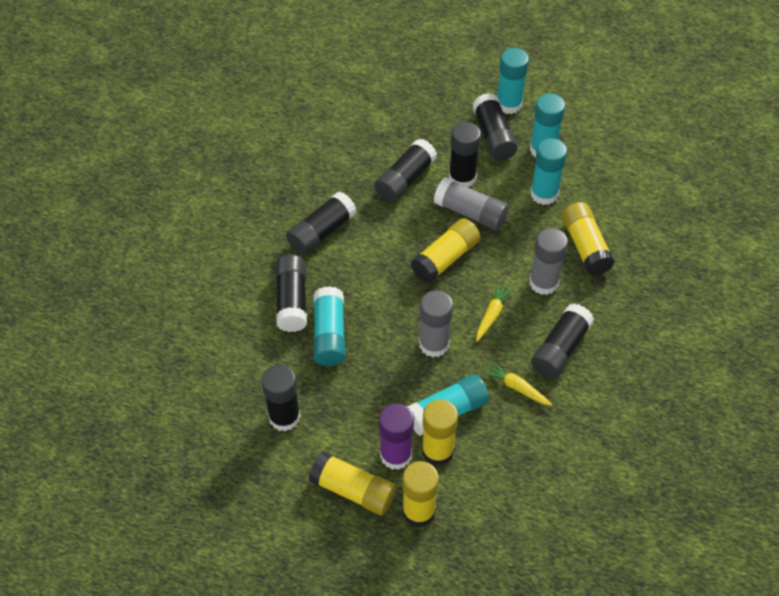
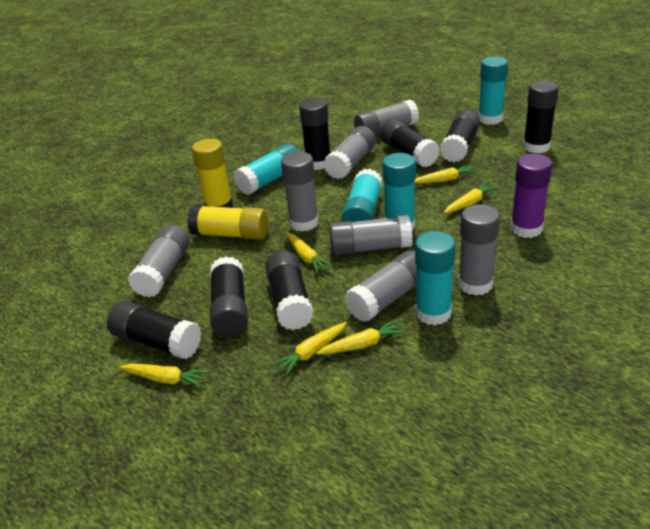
grey glue stick: [419,290,453,357] [434,177,509,230] [529,228,568,295] = 3 -> [128,225,190,298] [281,151,319,231] [324,126,376,179] [329,215,413,256] [345,250,416,322] [354,100,419,136] [458,204,500,295] = 7
yellow carrot: [476,283,513,342] [483,361,553,406] = 2 -> [120,364,209,388] [272,322,347,376] [286,233,333,274] [316,320,405,355] [415,165,477,184] [444,182,499,214] = 6
yellow glue stick: [309,451,396,515] [402,461,439,527] [410,218,480,284] [422,399,458,466] [562,202,615,276] = 5 -> [187,205,268,240] [192,139,233,208] = 2

